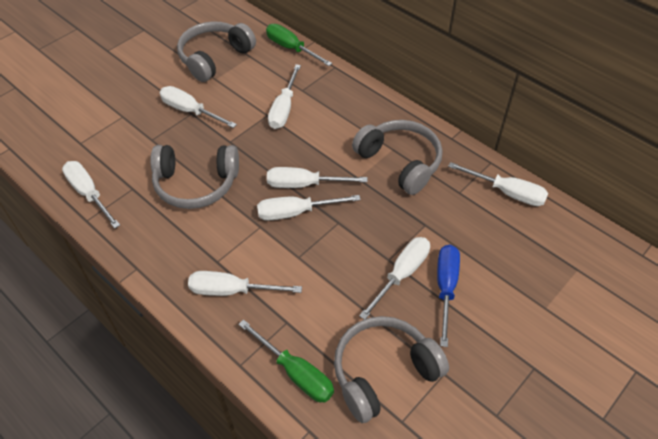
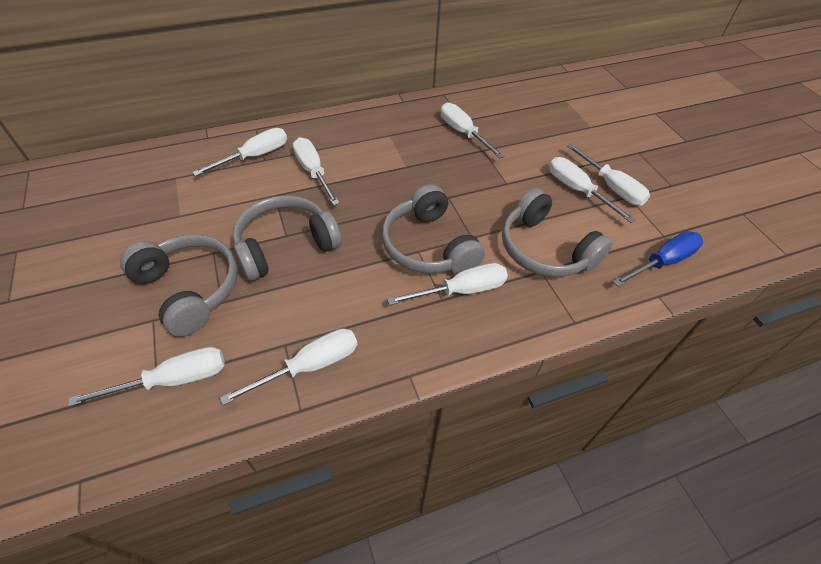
green screwdriver: [238,319,334,402] [266,24,332,66] = 2 -> none = 0

